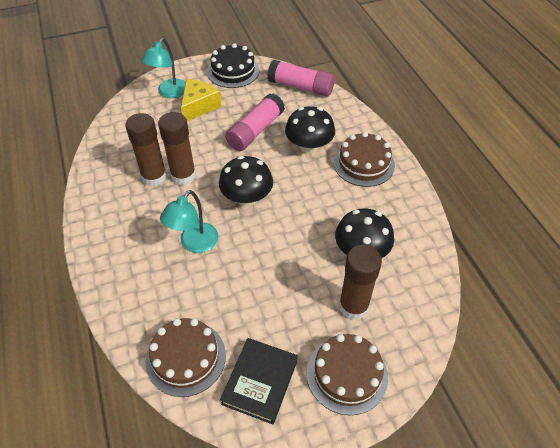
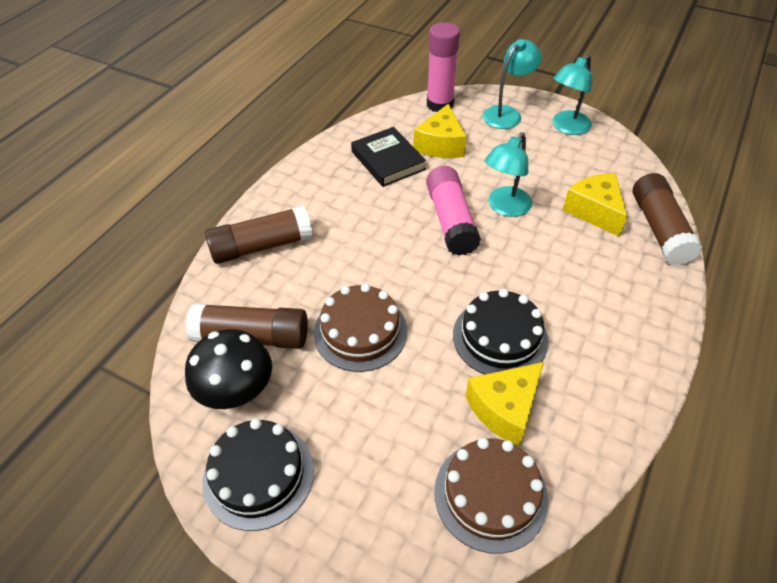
black cake: [207,43,260,88] = 1 -> [203,418,314,531] [453,289,549,375] = 2
black mushroom: [219,156,273,206] [285,106,335,154] [335,208,394,258] = 3 -> [185,329,272,409] = 1
brown cake: [146,318,226,397] [307,334,388,415] [333,132,395,187] = 3 -> [314,283,407,372] [434,438,548,554] = 2
turquoise lamp: [141,38,186,98] [160,190,218,253] = 2 -> [483,39,542,129] [485,132,533,217] [552,54,592,135] = 3
yellow cheese: [181,79,221,121] = 1 -> [413,103,467,158] [465,362,544,446] [563,173,628,237] = 3

